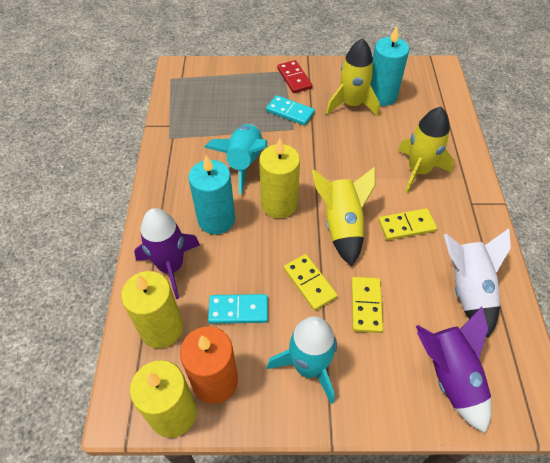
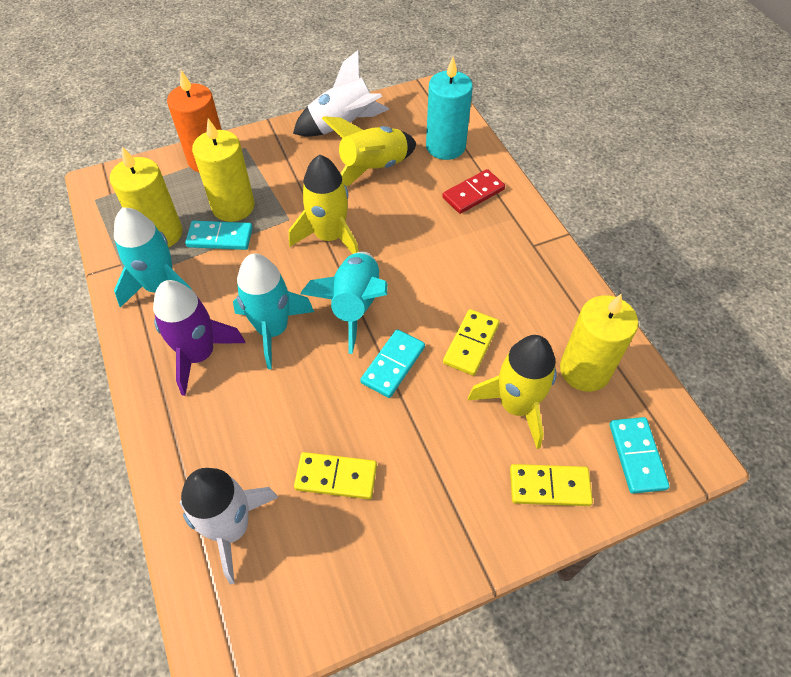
purple rocket: [134,208,200,299] [416,306,491,433] = 2 -> [153,280,245,396] = 1
turquoise candle: [189,155,235,235] [370,26,409,106] = 2 -> [426,57,473,160] = 1
turquoise domino: [208,294,268,324] [266,95,315,126] = 2 -> [185,220,253,250] [360,329,425,398] [610,417,670,494] = 3
turquoise rocket: [204,124,267,194] [267,316,337,404] = 2 -> [114,207,192,308] [233,253,314,369] [300,251,388,354] = 3
white rocket: [444,229,511,338] = 1 -> [180,468,279,584] [293,50,389,137] = 2

